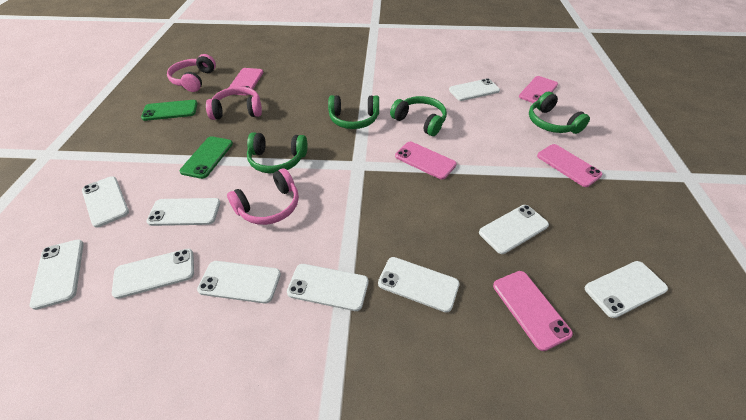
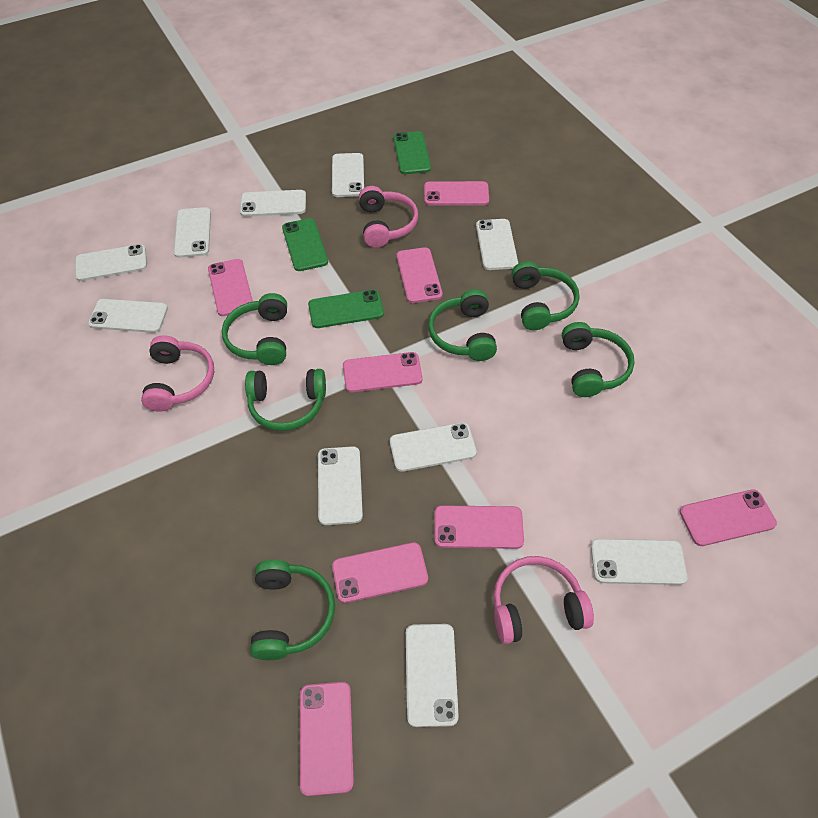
green headphones: [247,132,308,173] [328,95,379,129] [390,96,447,136] [529,92,590,134] = 4 -> [222,293,287,365] [245,369,326,431] [250,560,335,660] [428,289,497,361] [512,261,580,330] [562,322,634,397] = 6
green phone: [141,100,198,121] [179,136,233,179] = 2 -> [282,218,328,271] [308,290,384,328] [393,131,431,174] = 3
pink phone: [229,68,263,96] [395,142,457,180] [493,271,573,351] [519,76,558,103] [537,144,603,187] = 5 -> [208,259,253,316] [300,682,354,796] [332,542,428,603] [343,352,422,392] [397,247,442,303] [424,181,489,205] [435,505,524,549] [680,489,777,546] = 8

